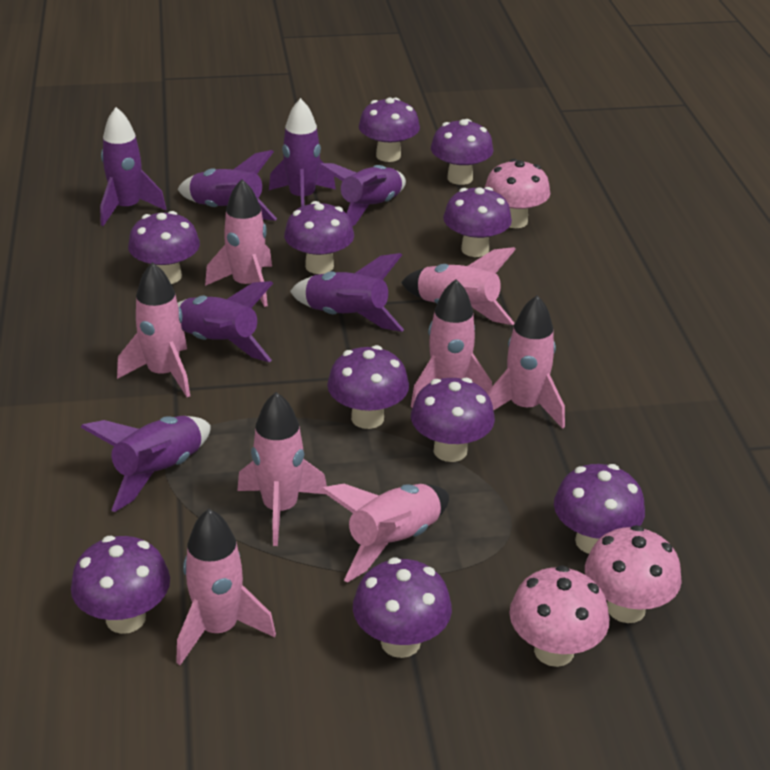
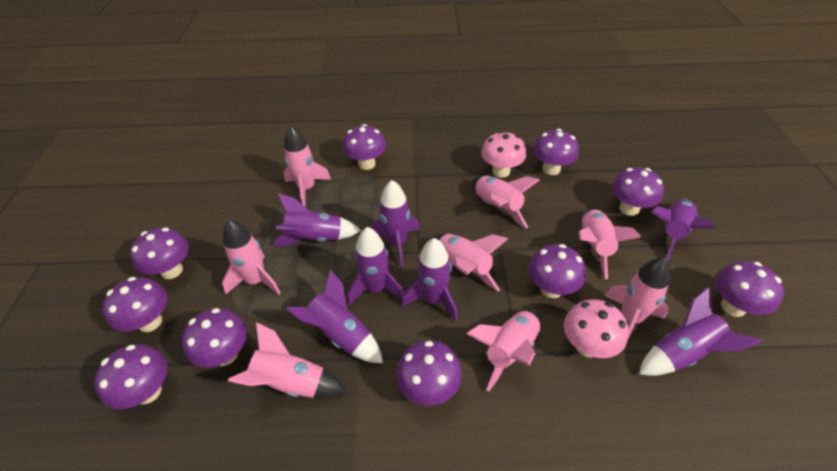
pink mushroom: [485,159,550,228] [509,565,609,667] [585,525,682,623] = 3 -> [481,131,526,177] [564,299,628,358] = 2

